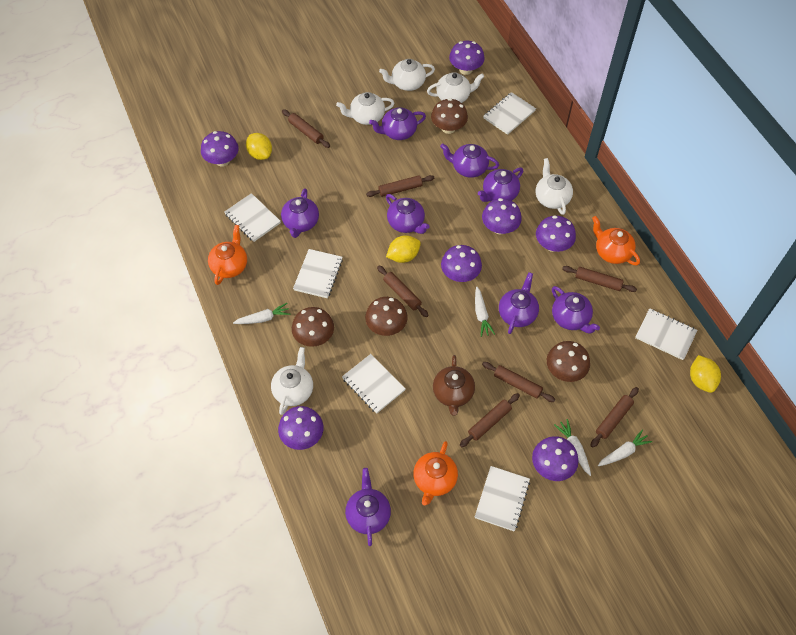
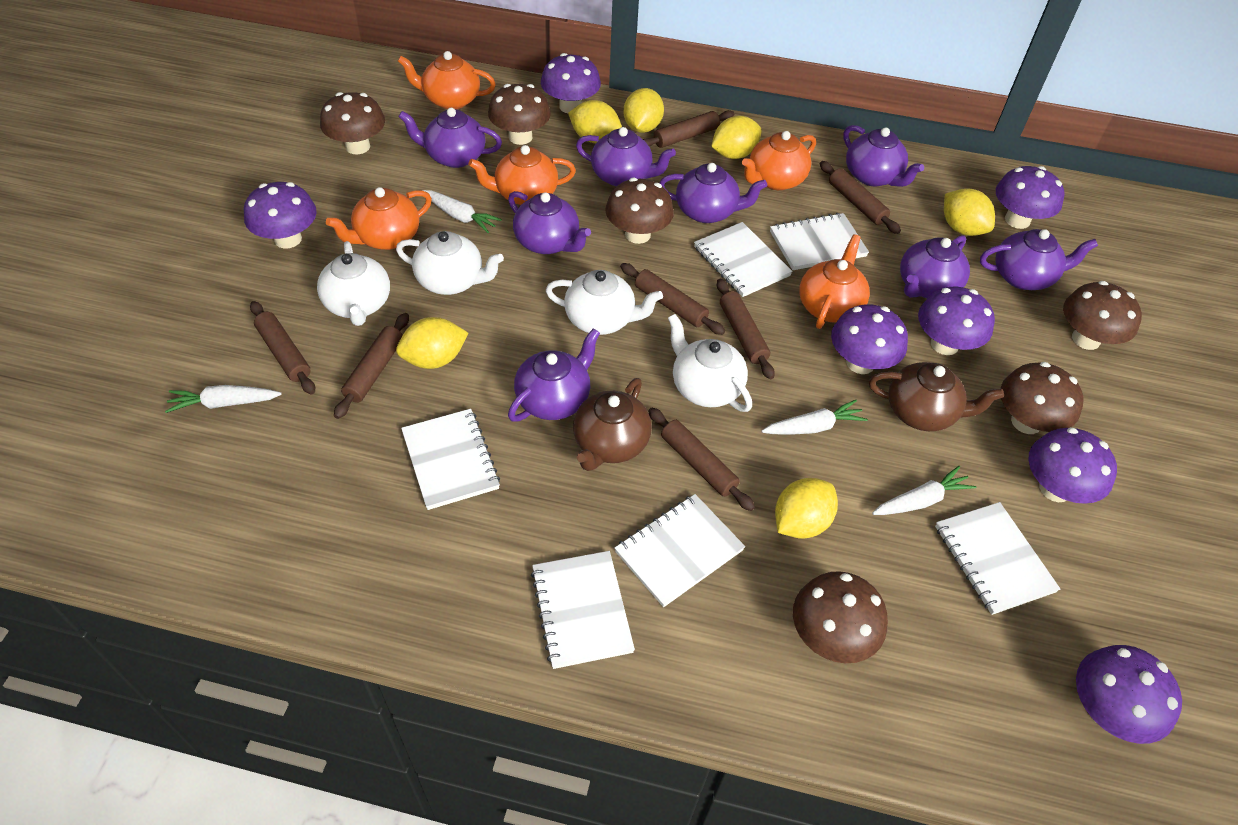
brown mushroom: [292,307,334,347] [365,297,408,336] [431,98,468,134] [547,341,590,382] = 4 -> [320,92,385,154] [488,84,551,145] [605,178,674,244] [793,571,888,663] [1001,362,1084,434] [1063,281,1142,350] = 6
brown teapot: [433,355,475,416] = 1 -> [573,378,652,471] [869,362,1004,431] = 2
orange teapot: [208,225,247,285] [413,441,458,506] [592,216,640,265] = 3 -> [326,187,432,250] [398,51,496,109] [468,145,576,205] [742,131,816,190] [799,234,870,329] = 5
white teapot: [271,347,313,415] [336,92,394,125] [379,59,435,91] [427,72,484,103] [536,158,573,215] = 5 -> [317,241,390,326] [396,231,504,295] [545,270,663,335] [668,314,752,412] = 4
yellow lemon: [246,133,272,160] [386,235,421,263] [690,355,721,393] = 3 -> [396,317,468,369] [568,100,622,143] [623,88,664,133] [711,116,762,159] [775,478,838,539] [944,188,995,236] = 6

